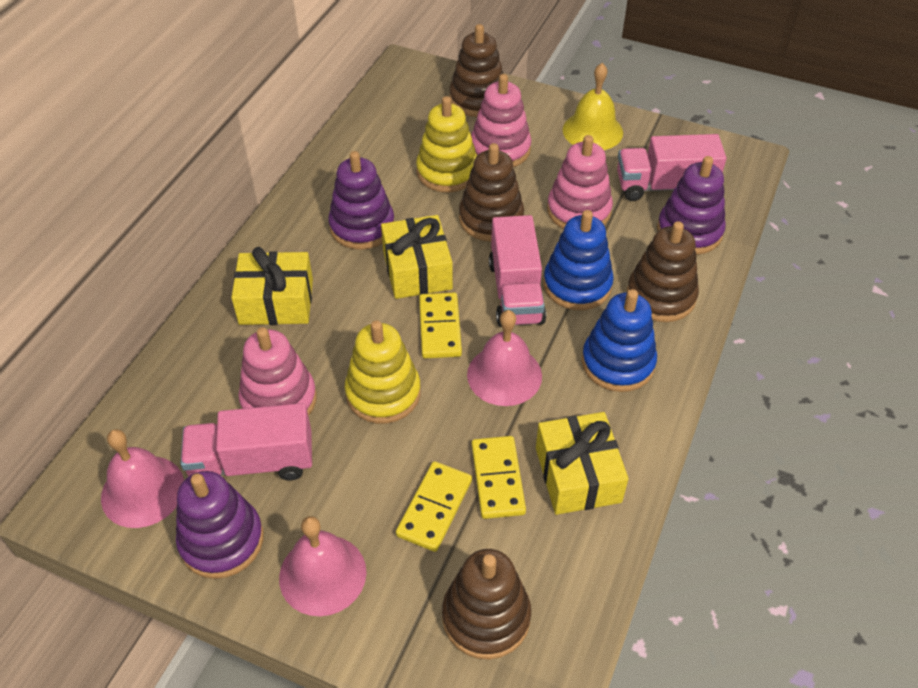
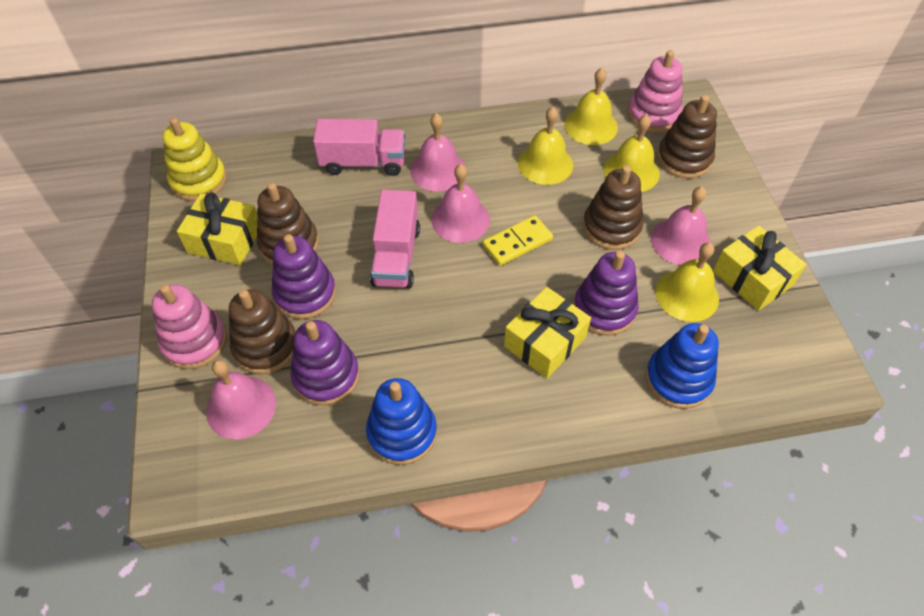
pink bell: [101,429,184,528] [279,516,366,616] [467,310,542,406] = 3 -> [206,360,276,439] [411,113,466,191] [431,164,490,243] [651,187,711,265] = 4
pink stacking toy: [238,327,317,416] [471,74,531,167] [547,135,613,229] = 3 -> [152,285,227,369] [628,50,682,133] = 2
pink truck: [180,403,312,480] [489,215,546,327] [617,134,726,201] = 3 -> [313,119,405,176] [370,190,420,288] = 2
yellow bell: [563,63,623,150] = 1 -> [518,107,573,185] [564,68,618,145] [603,114,660,192] [655,242,719,322] = 4
yellow domino: [396,461,472,552] [419,293,462,358] [472,436,526,519] = 3 -> [483,216,553,266] = 1
yellow stacking toy: [345,320,421,424] [416,96,477,192] = 2 -> [163,117,227,201] = 1

